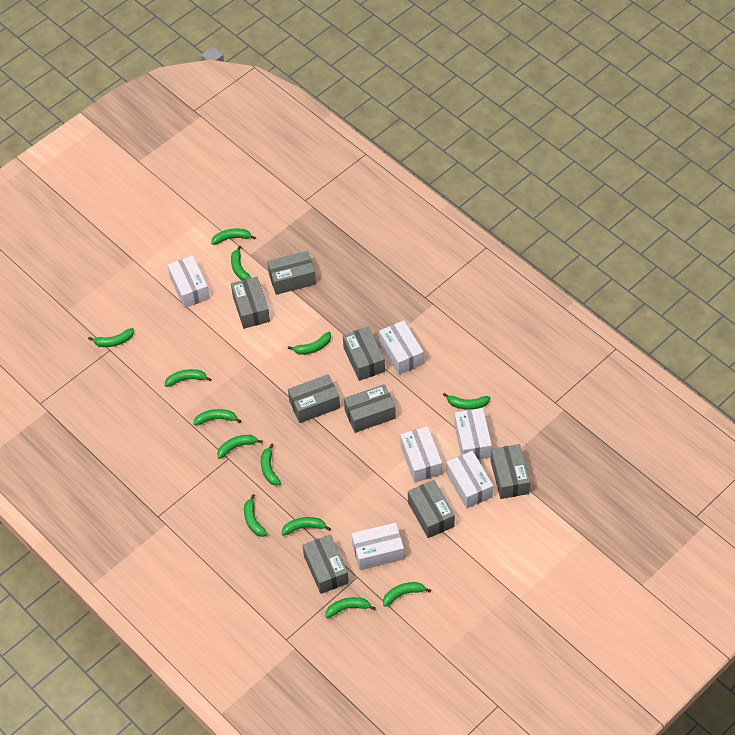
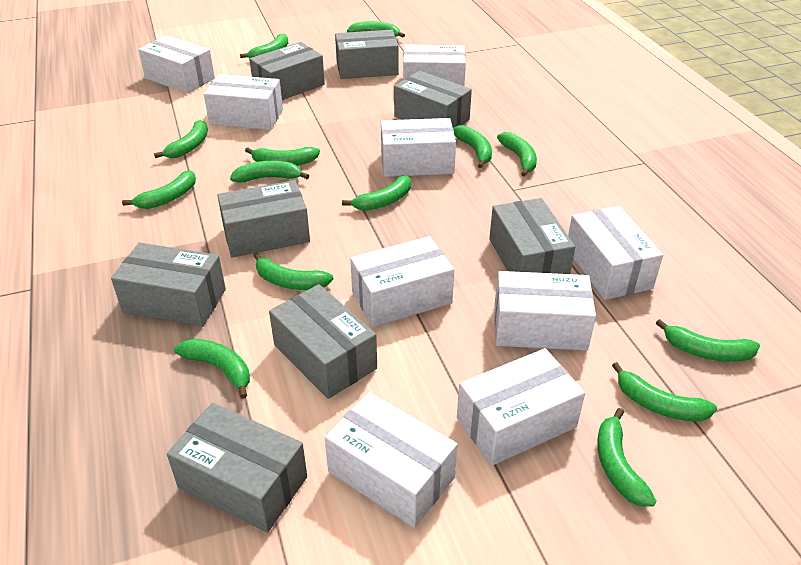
green banana: [88,328,134,347] [165,369,211,387] [193,409,241,425] [211,228,256,245] [217,435,263,459] [231,245,251,280] [244,494,267,537] [261,444,281,486] [281,517,331,536] [288,332,331,355] [325,597,376,618] [383,582,431,607] [443,393,490,410] = 13 -> [122,171,196,209] [154,120,208,158] [174,339,250,399] [230,161,309,183] [240,33,288,58] [245,147,320,166] [253,252,333,290] [342,175,411,211] [347,21,405,38] [453,125,492,168] [497,132,537,177] [597,408,657,507] [612,362,717,421] [656,319,760,362] = 14
white box: [168,256,210,308] [351,523,404,570] [379,320,424,375] [400,426,442,482] [446,451,493,509] [454,408,492,460] = 6 -> [138,35,215,94] [204,74,283,130] [325,392,458,528] [350,236,454,327] [381,118,456,177] [403,44,466,86] [457,348,585,466] [494,271,596,351] [568,206,663,300] = 9

